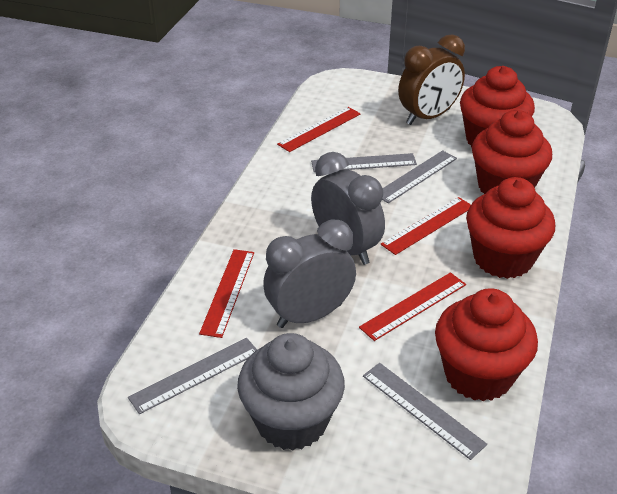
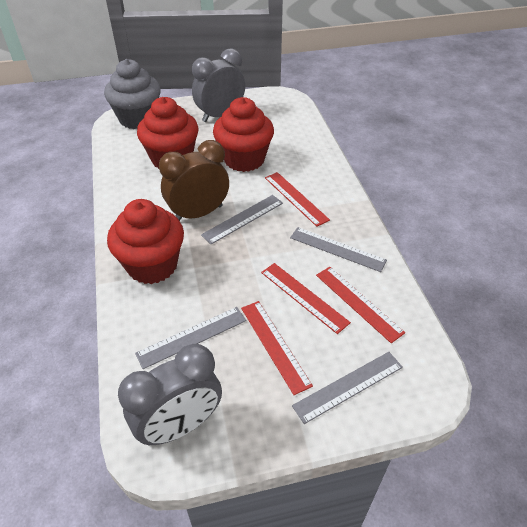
red cupcake: [435,288,538,401] [460,66,535,147] [466,177,555,279] [472,110,552,194] = 4 -> [107,199,184,284] [137,97,198,169] [213,97,274,172] = 3

